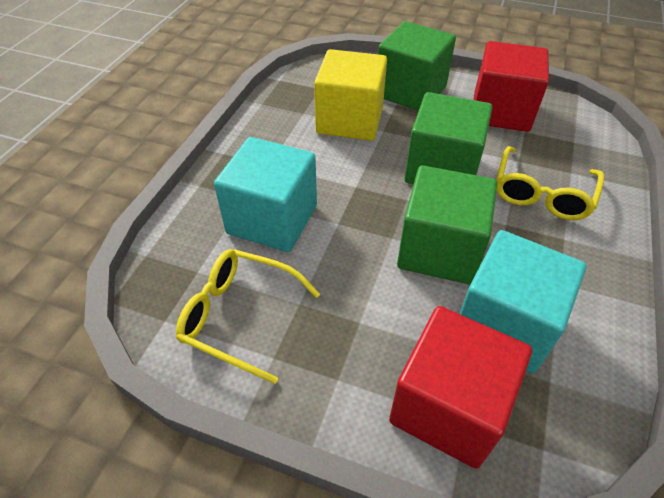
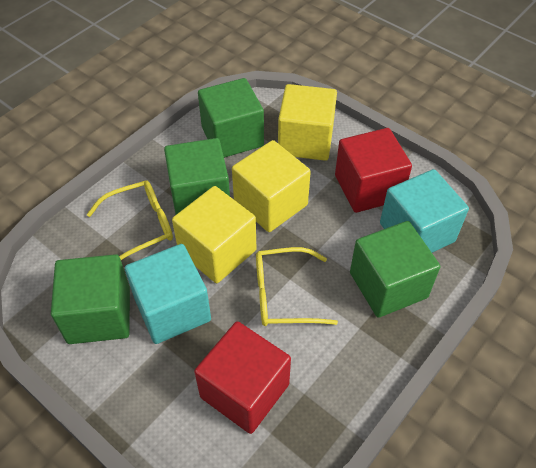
green cube: [378,21,456,111] [397,165,497,284] [405,92,492,184] = 3 -> [51,254,130,344] [164,138,230,214] [198,78,264,158] [350,221,440,318] = 4
yellow cube: [314,49,387,141] = 1 -> [172,186,256,283] [232,140,311,232] [278,84,337,161] = 3

